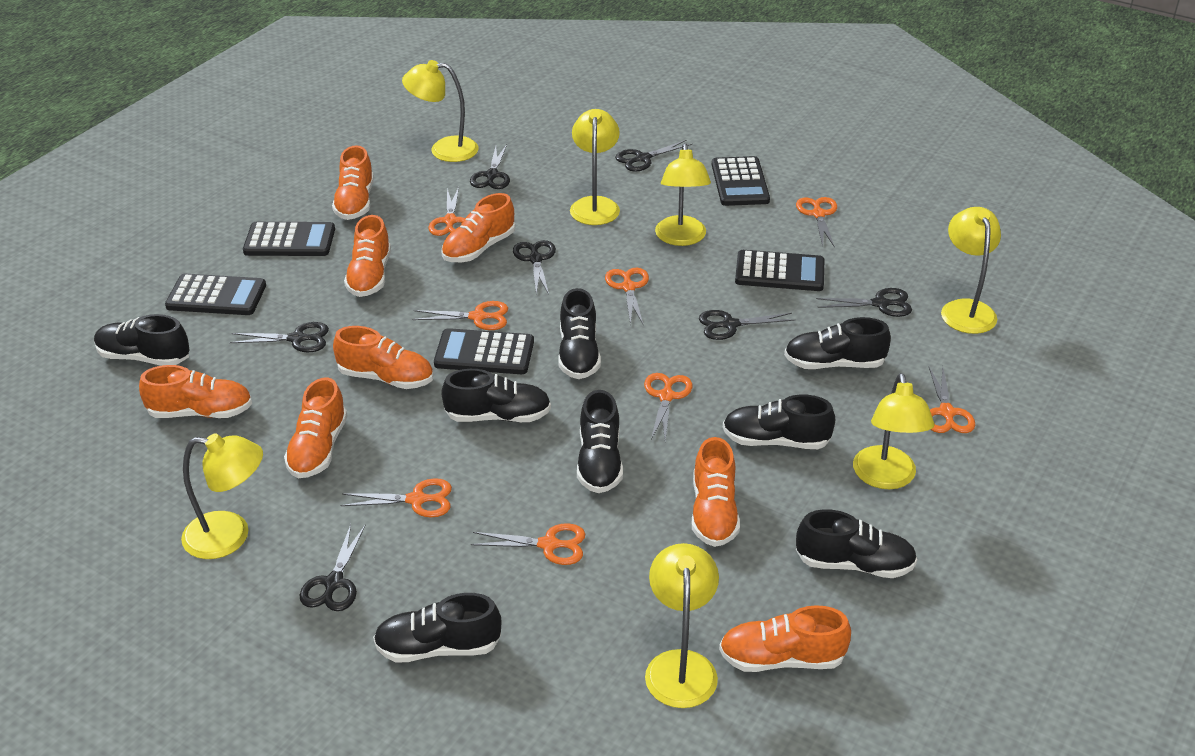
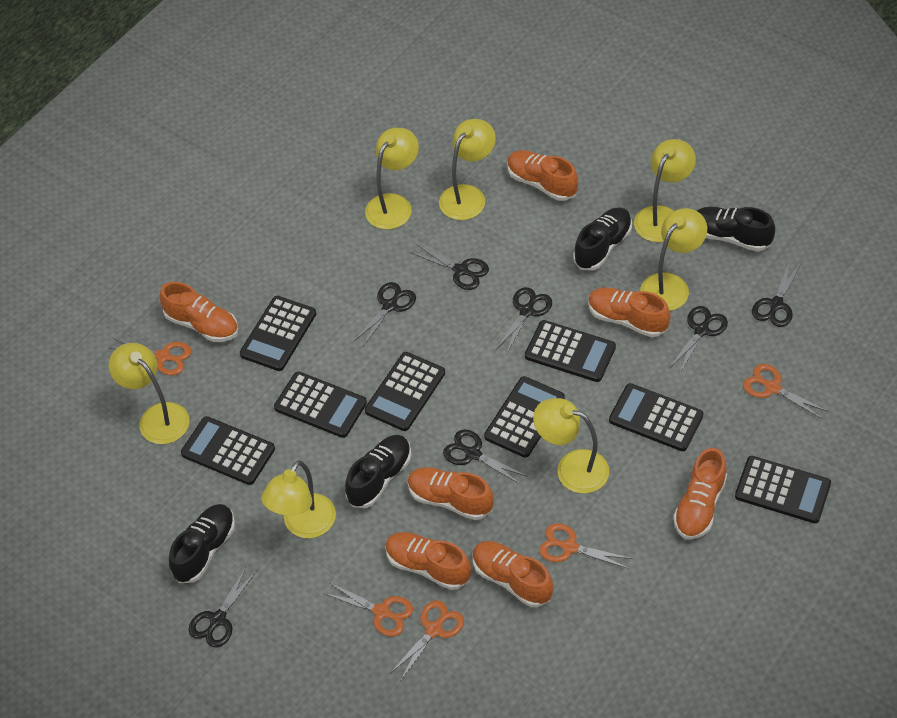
black calculator: [165,274,266,315] [243,222,335,256] [434,328,534,374] [712,156,770,206] [735,250,824,291] = 5 -> [181,416,275,485] [240,296,316,371] [274,371,367,438] [365,352,445,431] [484,376,565,458] [525,320,616,382] [609,383,703,451] [735,456,831,523] = 8
black shoe: [94,314,189,366] [373,593,502,663] [442,369,551,422] [558,288,601,379] [577,390,623,493] [723,395,835,449] [784,317,891,369] [796,509,917,578] = 8 -> [169,504,235,583] [345,435,411,508] [573,207,632,270] [697,207,775,252] = 4
orange scissors: [340,478,452,517] [413,301,508,330] [428,187,465,236] [471,523,585,565] [605,268,649,325] [644,373,692,441] [796,197,837,248] [929,366,975,433] = 8 -> [108,338,191,376] [323,582,413,636] [391,600,464,681] [539,523,632,569] [743,364,828,419] = 5
orange shoe: [139,365,252,418] [284,377,348,478] [332,145,374,220] [333,326,433,389] [344,215,391,297] [442,193,515,262] [692,437,740,547] [719,605,851,672] = 8 -> [160,282,238,342] [385,532,471,590] [408,467,494,520] [473,541,553,607] [507,150,578,201] [588,287,671,337] [673,448,727,539] = 7

